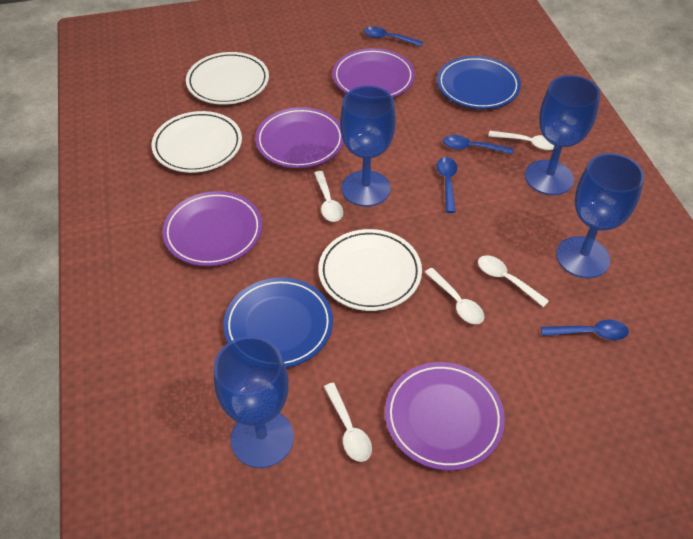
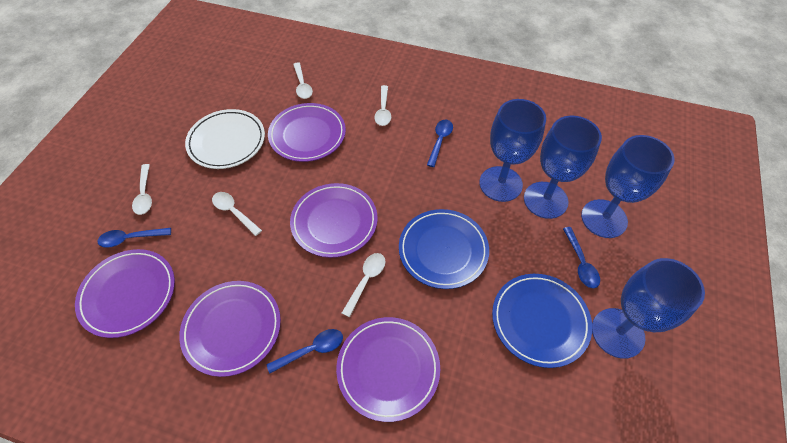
purple plate: [162,191,262,266] [255,107,344,168] [332,48,415,98] [385,362,505,471] = 4 -> [75,249,175,338] [179,281,281,377] [268,103,346,162] [290,183,378,258] [336,317,440,422] = 5
white plate: [152,111,242,173] [186,52,269,105] [318,229,422,311] = 3 -> [185,109,265,169] = 1

